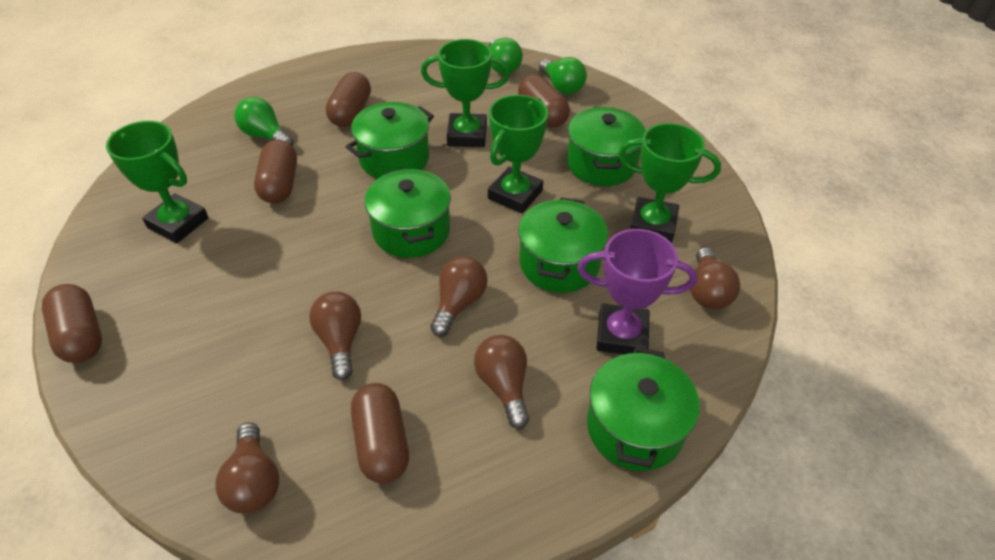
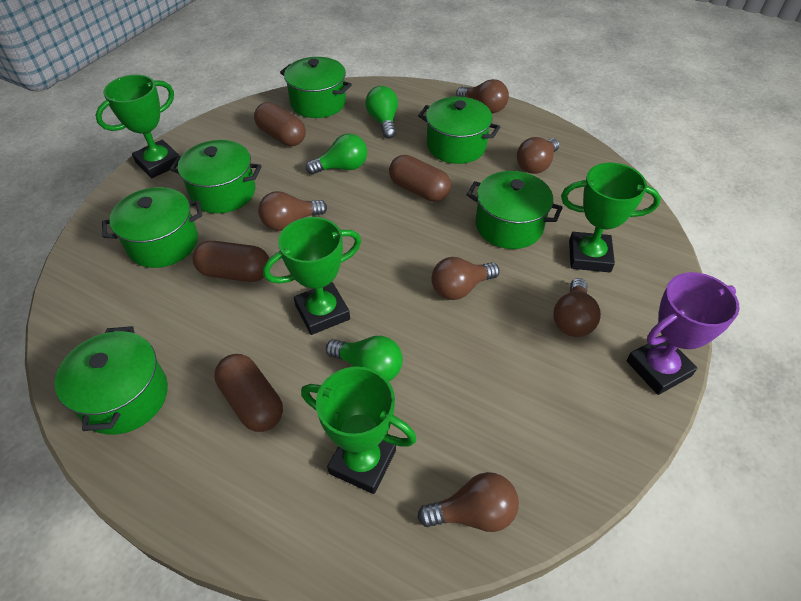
brown capsule: [42,284,102,363] [254,140,297,204] [326,72,371,127] [351,383,409,483] [518,75,570,128] = 5 -> [192,241,269,282] [215,354,283,432] [254,102,306,146] [389,155,451,202] = 4
brown light bulb: [215,422,279,514] [309,291,361,380] [430,256,488,336] [474,335,529,429] [690,247,740,310] = 5 -> [258,191,327,231] [417,472,519,532] [431,257,499,300] [456,79,509,113] [517,137,560,174] [553,278,601,337] = 6
green pot: [346,102,434,178] [364,168,451,258] [518,197,608,293] [567,107,646,186] [587,347,700,471] = 5 -> [55,326,168,435] [102,187,202,268] [170,140,262,213] [280,57,352,118] [418,96,500,164] [467,171,563,249] = 6

